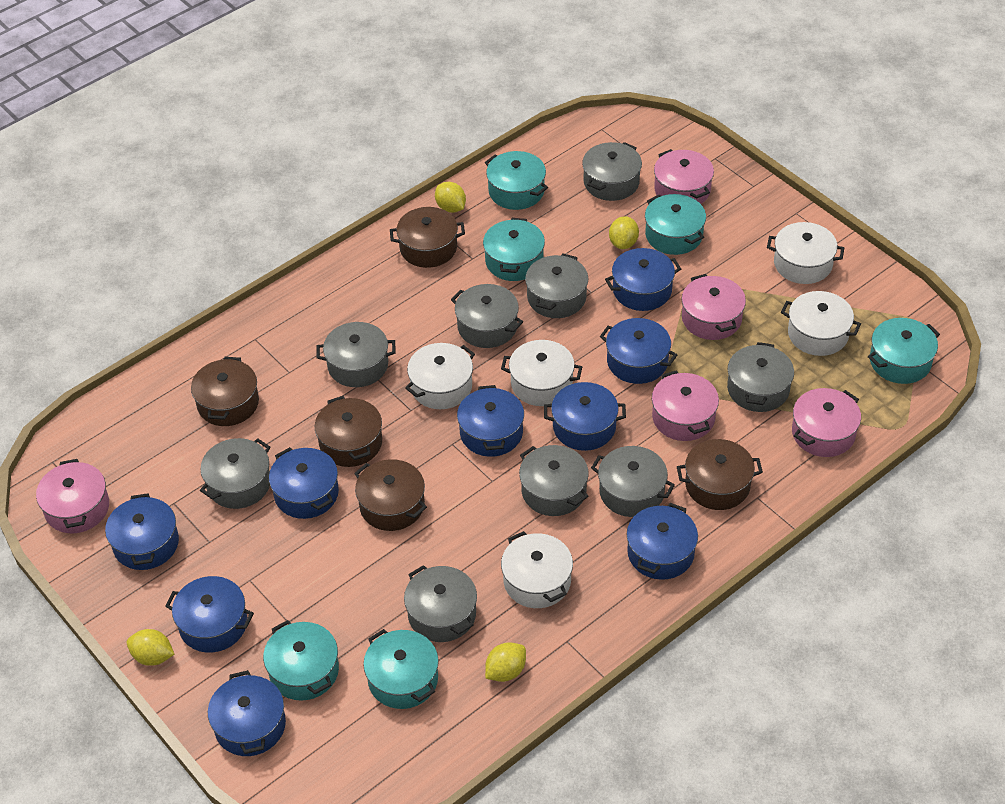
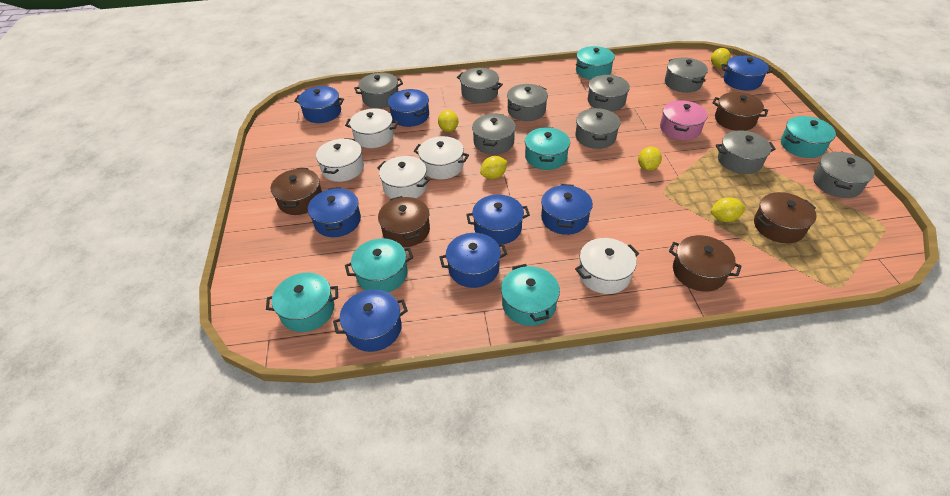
blue pot: [105,493,179,570] [165,576,254,653] [208,670,286,756] [269,447,339,519] [457,385,524,457] [544,382,626,451] [600,318,677,384] [605,248,681,311] [627,503,698,580] = 9 -> [294,86,344,123] [308,187,361,237] [333,290,408,352] [388,89,429,127] [440,233,507,288] [466,194,530,244] [541,184,593,235] [721,55,773,91] = 8
pink pot: [36,459,109,533] [652,371,719,441] [654,149,714,204] [682,274,746,340] [792,388,861,457] = 5 -> [660,100,708,140] = 1
yellow lemon: [126,629,174,666] [435,182,466,213] [485,642,526,682] [609,216,639,249] = 4 -> [438,110,458,132] [480,156,507,179] [638,147,662,171] [711,48,731,68] [711,197,746,222] = 5

